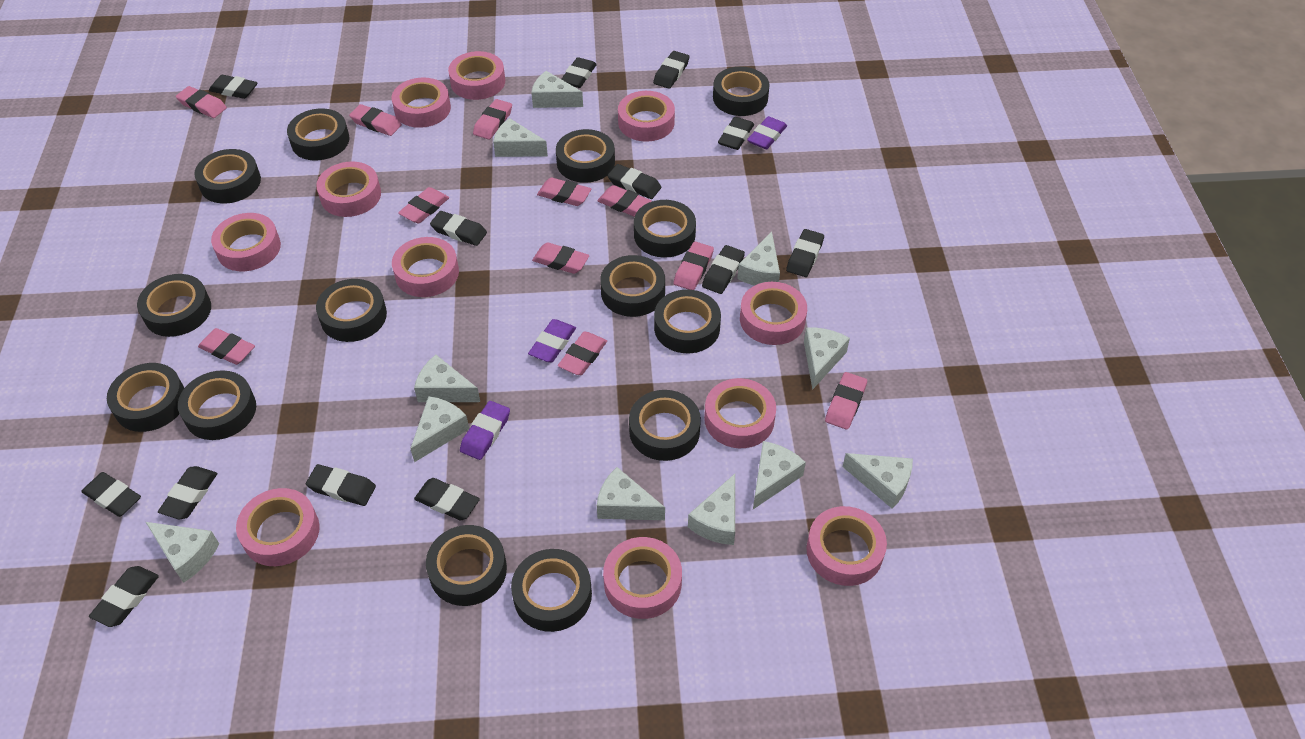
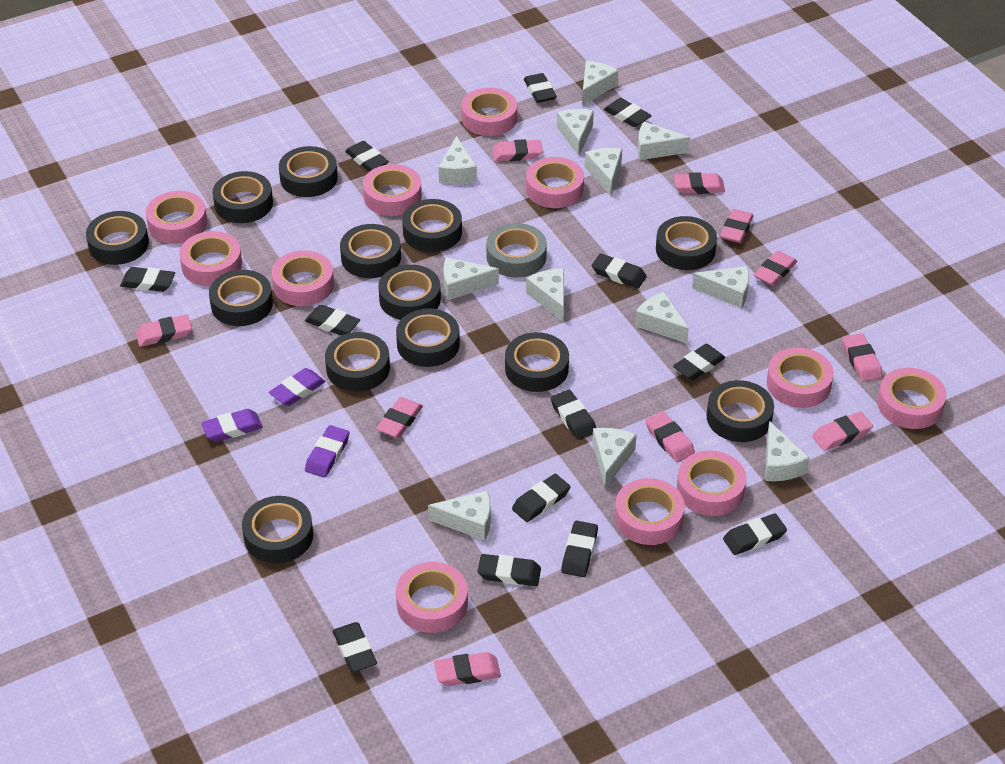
black tape: [107,363,184,432] [137,274,211,337] [178,370,256,440] [194,149,261,204] [287,108,350,160] [316,279,387,342] [426,525,507,606] [511,549,592,632] [556,129,615,183] [600,255,665,317] [629,390,701,461] [634,200,696,258] [654,290,721,353] [713,67,770,116] = 14 -> [86,211,149,265] [209,270,273,326] [213,171,273,223] [242,496,313,563] [279,146,338,197] [325,332,390,392] [340,224,401,278] [379,264,441,320] [396,308,460,367] [402,199,462,252] [505,332,569,392] [656,216,717,270] [707,380,774,442] = 13
grey tape: none = 0 -> [486,223,547,277] = 1
pink eraser: [176,86,227,118] [198,328,255,365] [349,104,402,136] [398,187,449,223] [473,99,512,140] [532,242,589,274] [537,178,591,206] [558,332,607,375] [597,185,652,217] [674,242,714,290] [825,372,867,430] = 11 -> [136,315,192,347] [376,397,423,438] [434,652,501,686] [492,139,543,161] [645,412,695,462] [674,172,725,194] [720,209,753,243] [754,251,797,286] [812,411,873,451] [843,333,882,382] = 10
white cheese: [146,522,219,583] [410,396,469,462] [414,355,480,402] [493,118,548,157] [531,71,583,108] [597,467,665,520] [688,474,735,545] [737,232,780,286] [753,441,806,509] [804,327,850,390] [843,453,913,509] = 11 -> [428,491,491,540] [439,136,477,184] [443,258,499,300] [526,269,564,322] [557,109,594,156] [582,61,618,106] [584,148,622,196] [592,428,637,488] [635,292,689,343] [638,122,690,160] [692,266,749,309] [765,421,810,481] = 12

